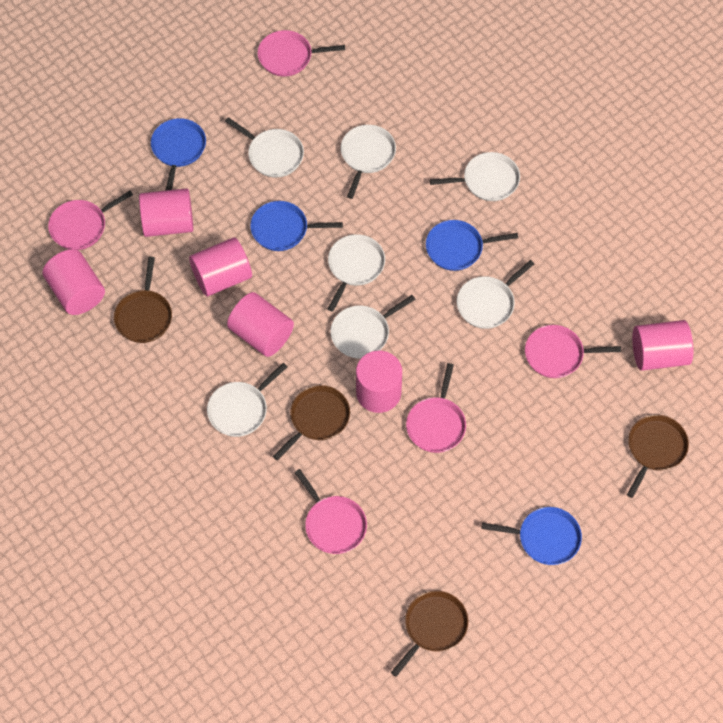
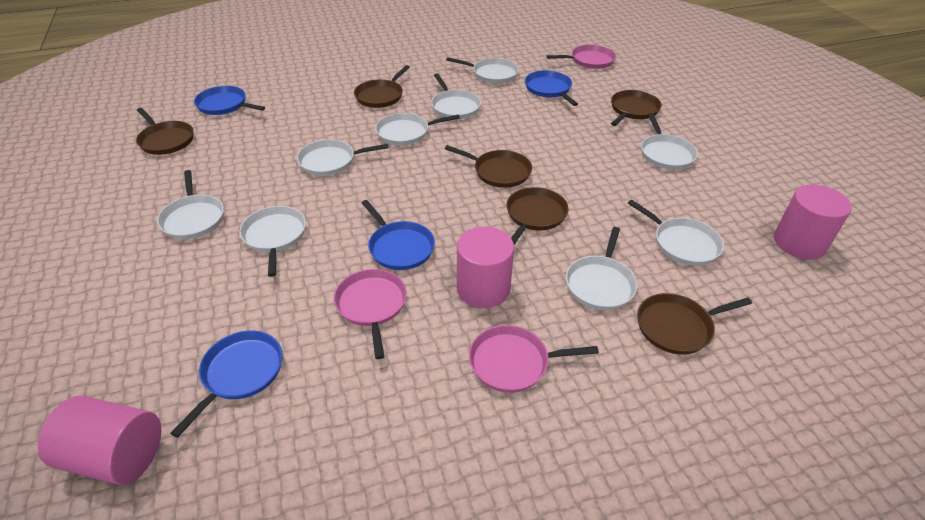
brown pan: [114,257,172,343] [273,385,350,460] [391,591,468,677] [627,415,689,498] = 4 -> [136,108,194,155] [354,65,410,108] [445,145,532,188] [506,187,569,245] [611,90,662,126] [637,293,752,355] = 6
pink cylinder: [42,249,105,315] [139,188,193,237] [189,237,252,296] [227,292,294,357] [356,351,402,413] [632,320,693,371] = 6 -> [38,396,161,485] [457,227,514,308] [774,184,852,260] = 3
pink pan: [48,191,133,250] [258,30,345,77] [294,469,367,554] [406,363,466,453] [525,325,621,378] = 5 -> [334,269,407,359] [469,325,599,393] [546,45,616,69] = 3
white pan: [207,363,287,437] [225,117,304,178] [328,234,385,312] [330,295,416,359] [341,125,396,199] [430,152,520,201] [457,260,534,329] = 7 -> [157,170,224,239] [239,206,306,277] [297,139,389,176] [375,113,460,146] [431,73,481,119] [446,57,519,84] [566,227,637,310] [628,200,724,266] [641,113,698,170] = 9

